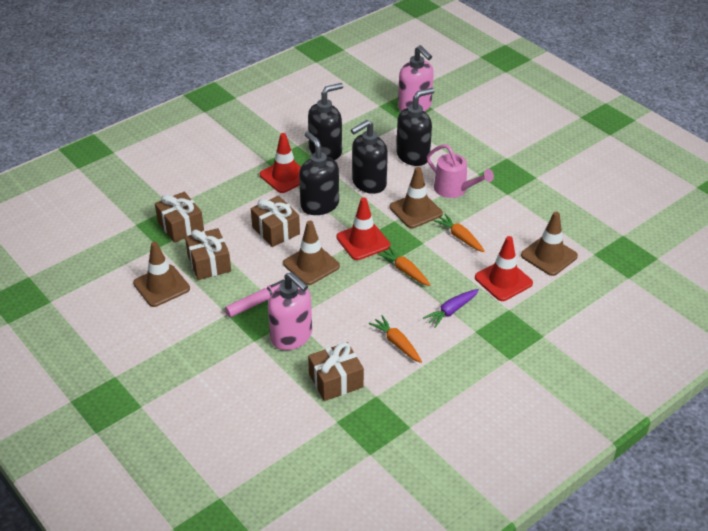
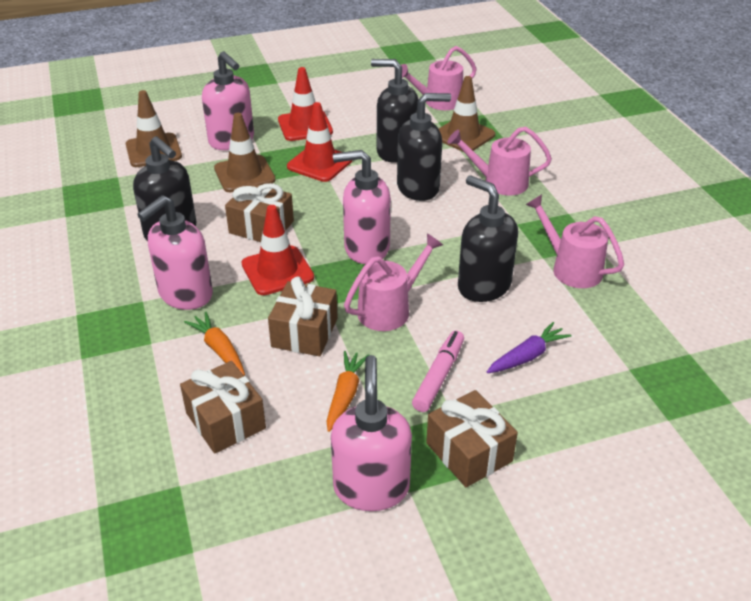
brown traffic cone: [133,242,190,307] [283,221,340,285] [390,167,443,228] [521,212,578,276] = 4 -> [126,90,182,167] [214,113,276,192] [439,76,495,152] = 3
orange carrot: [369,315,422,363] [377,247,431,286] [434,214,485,252] = 3 -> [184,312,245,376] [327,351,369,432] = 2
pink soap dispenser: [268,272,312,350] [398,45,434,112] = 2 -> [137,195,213,310] [202,51,254,150] [331,355,412,511] [333,150,391,264] = 4
pink watering can: [427,144,494,198] = 1 -> [344,233,443,331] [401,46,477,110] [447,127,552,195] [526,194,624,288] = 4

